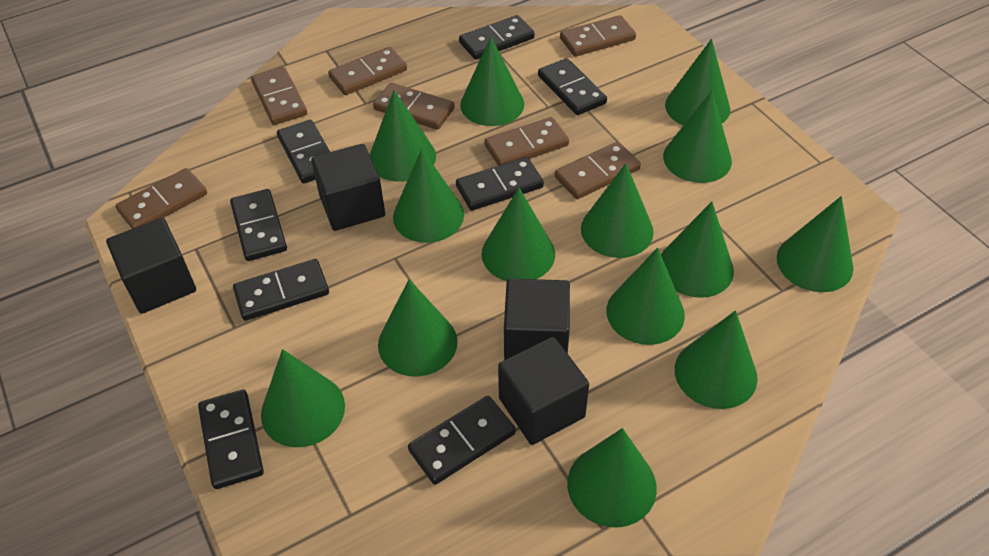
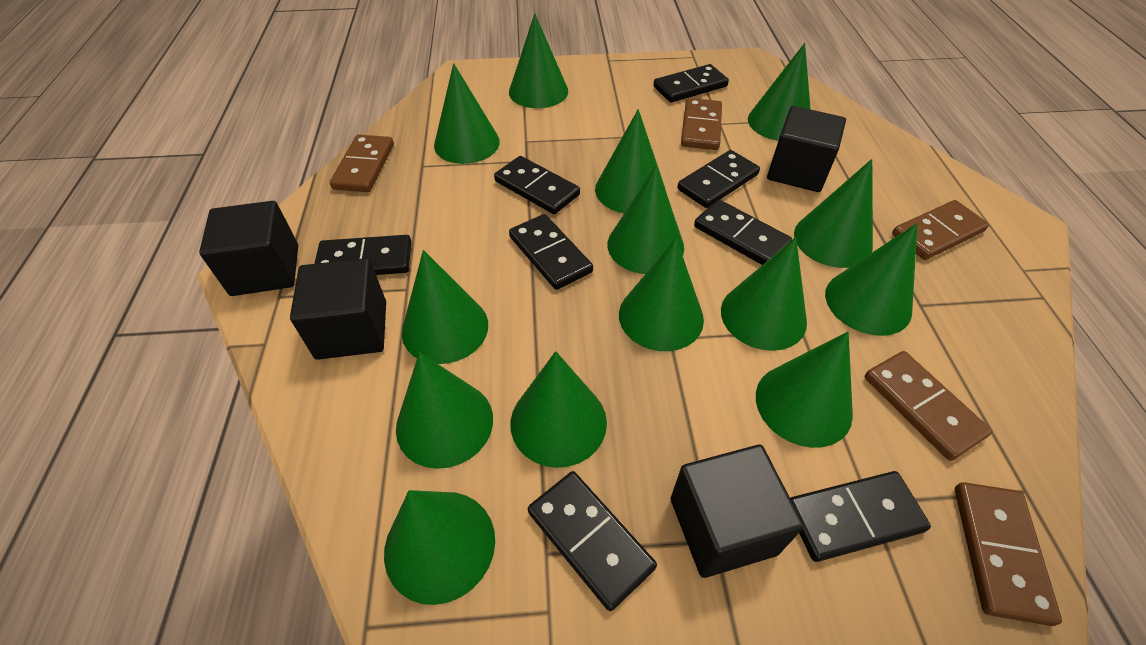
brown domino: [115,168,207,229] [251,67,307,125] [328,47,407,95] [373,83,455,130] [484,117,569,166] [555,142,641,199] [560,15,636,57] = 7 -> [330,134,394,192] [681,98,722,150] [865,351,992,461] [892,200,989,260] [955,482,1062,626] = 5

